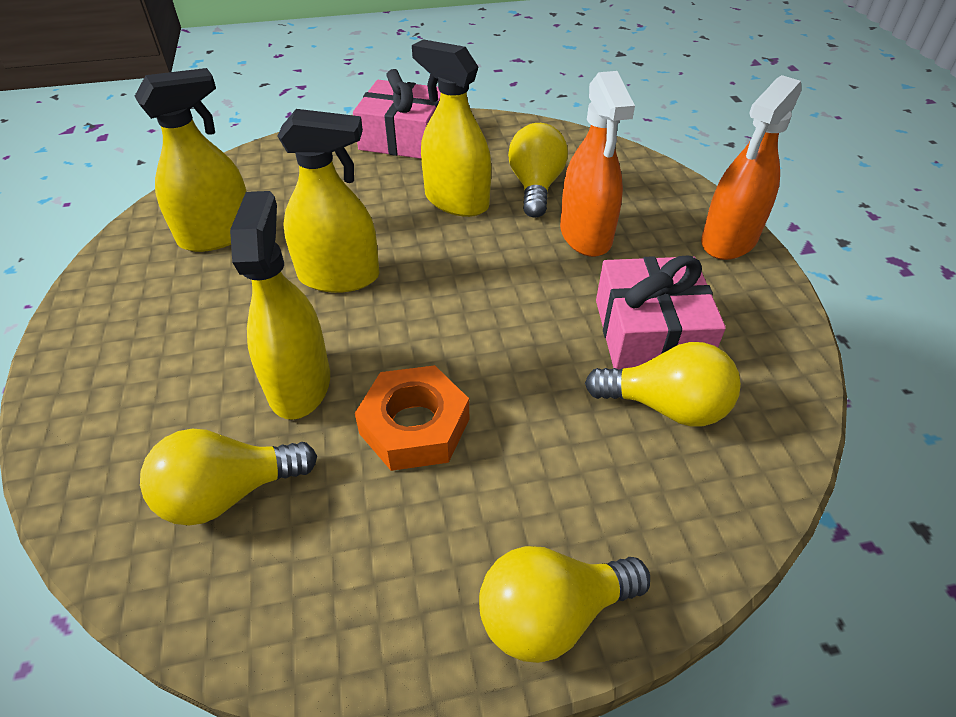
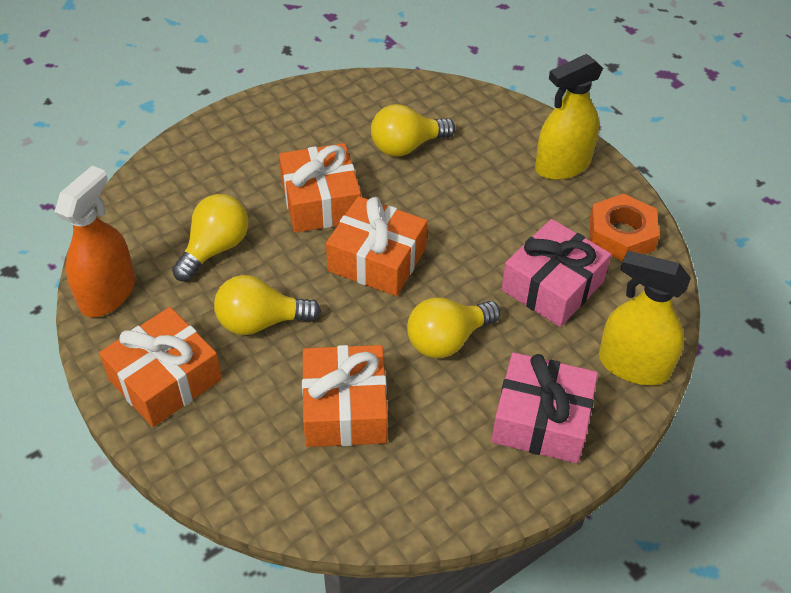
orange gift: none = 0 -> [99,307,222,427] [279,143,361,233] [302,345,388,447] [326,196,427,296] = 4
orange spray bottle: [560,71,635,257] [701,75,801,260] = 2 -> [55,166,135,317] = 1
yellow spray bottle: [135,68,247,252] [230,191,330,420] [277,109,380,293] [412,39,491,217] = 4 -> [535,54,603,180] [599,251,691,385] = 2

